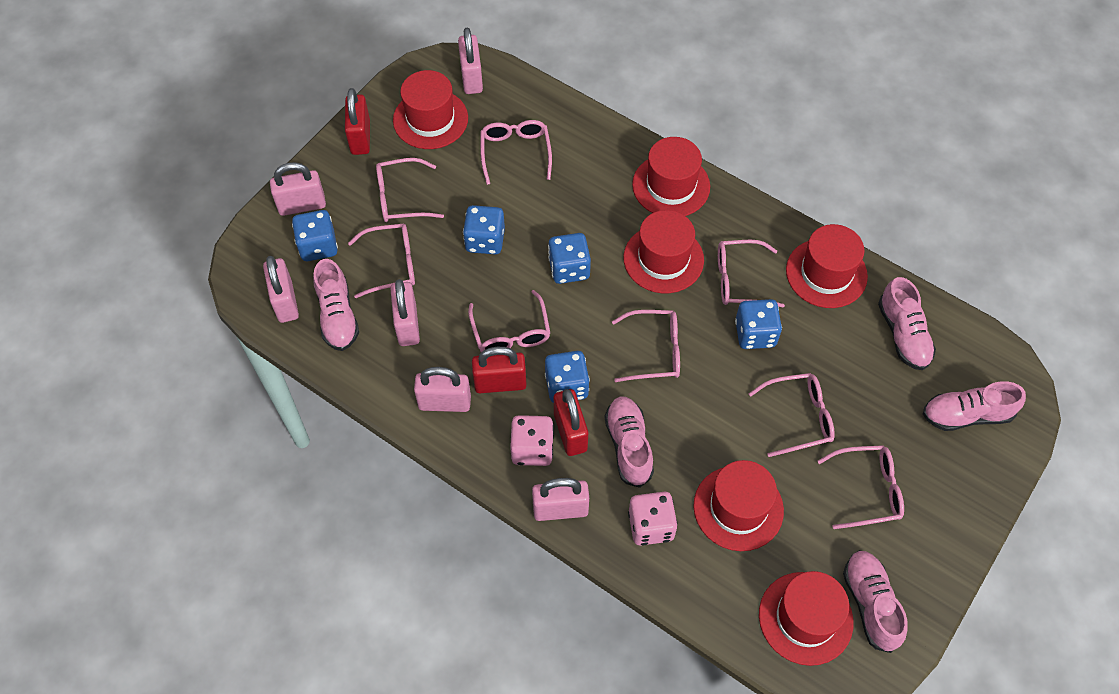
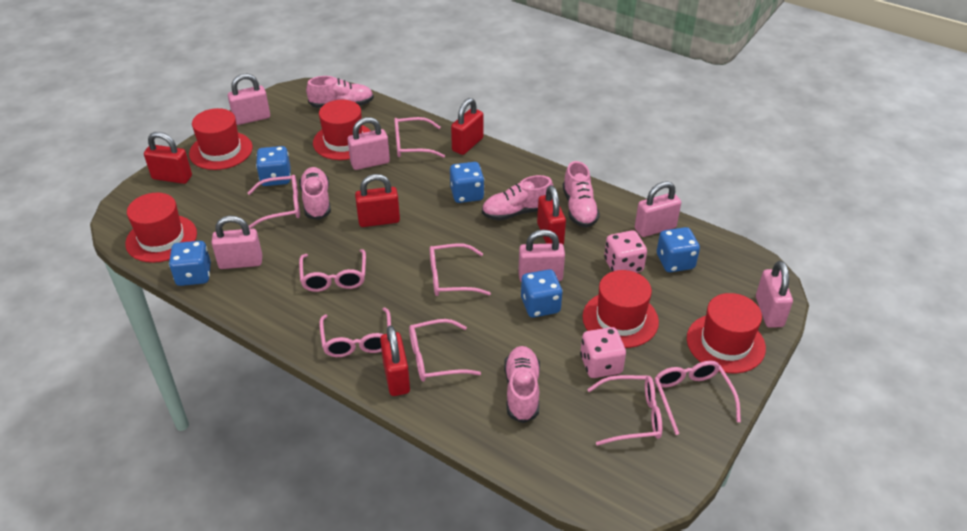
red hat: [393,70,468,149] [623,210,704,293] [632,137,710,216] [693,460,784,551] [759,571,853,666] [786,224,868,308] = 6 -> [125,193,197,263] [189,108,253,170] [313,100,371,160] [582,270,659,348] [687,293,766,373] = 5
red padlock: [345,88,370,155] [472,347,527,393] [554,389,588,456] = 3 -> [144,132,192,184] [355,174,400,227] [380,325,410,396] [451,98,483,155] [537,185,566,245] = 5

